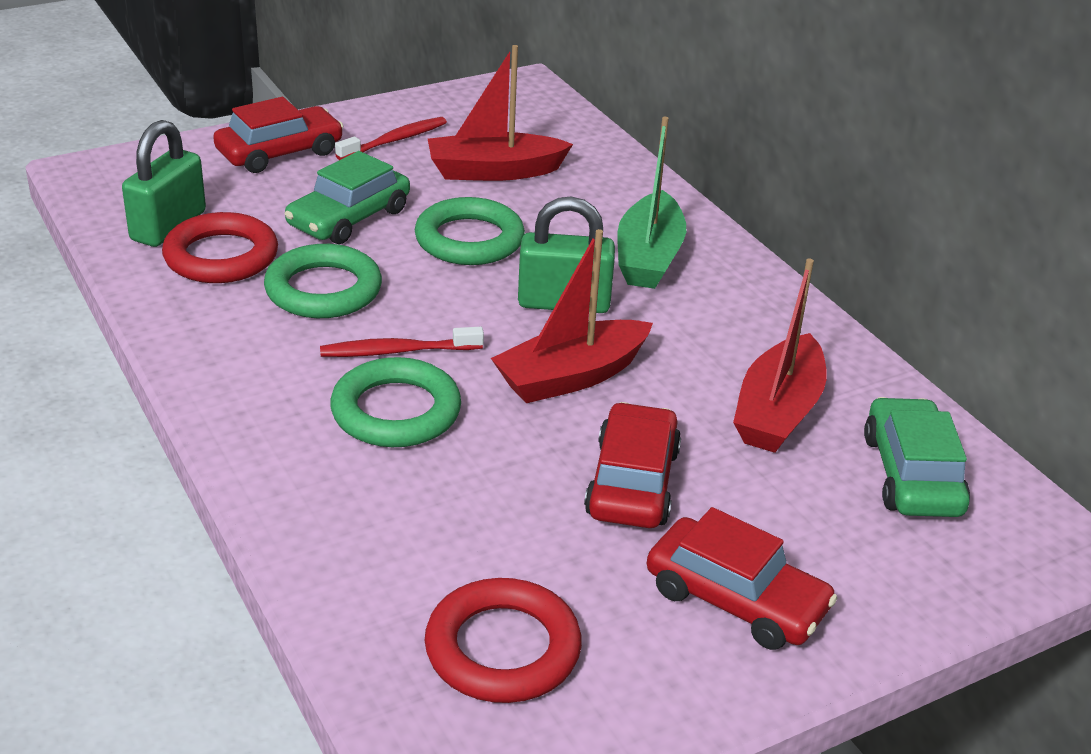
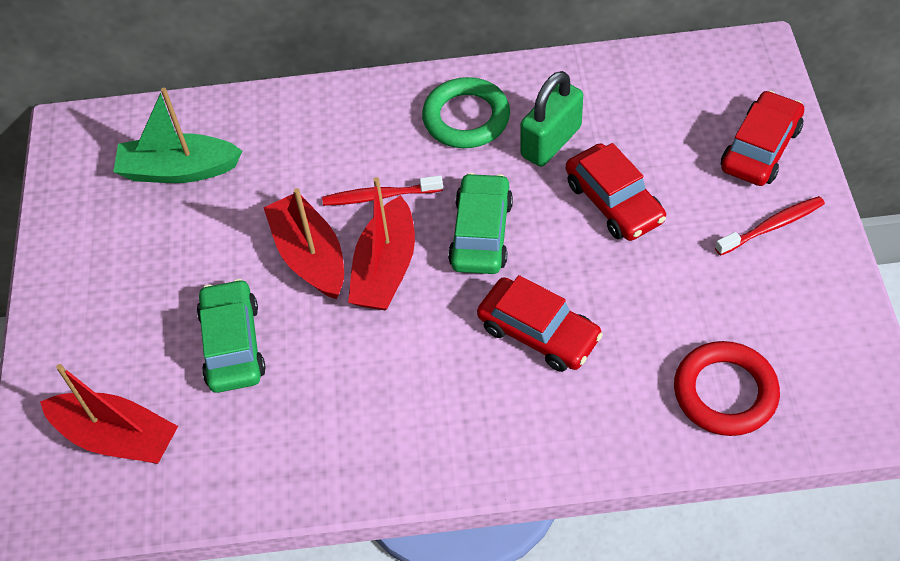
green padlock: [122,120,206,247] [518,197,615,313] = 2 -> [520,71,583,167] = 1
green ring: [264,244,382,318] [330,357,461,447] [415,197,525,265] = 3 -> [422,77,510,148] = 1
red ring: [162,212,278,283] [424,578,582,703] = 2 -> [674,341,780,436] = 1

